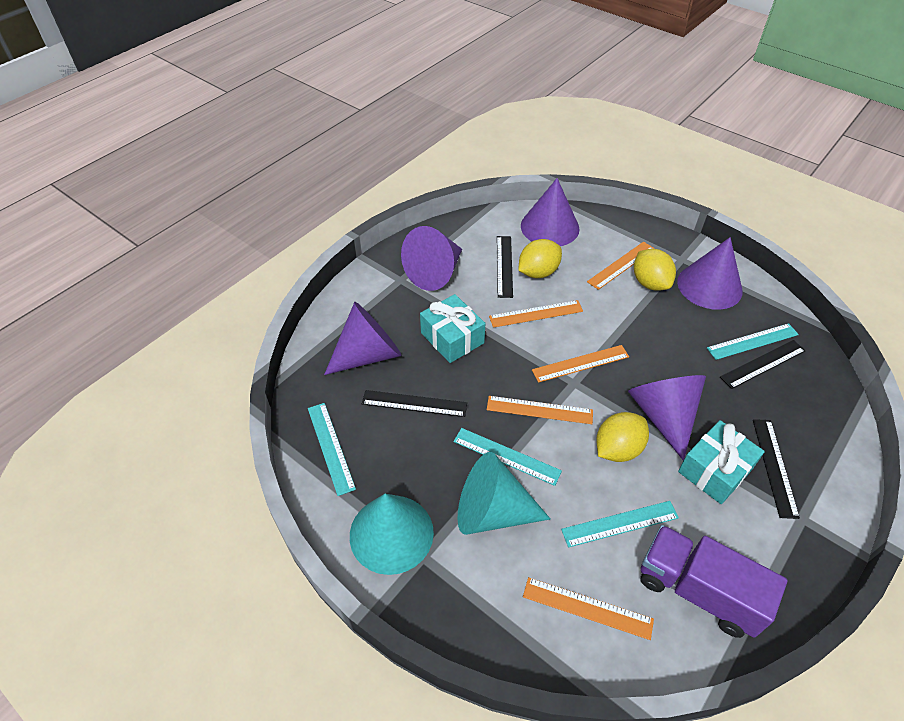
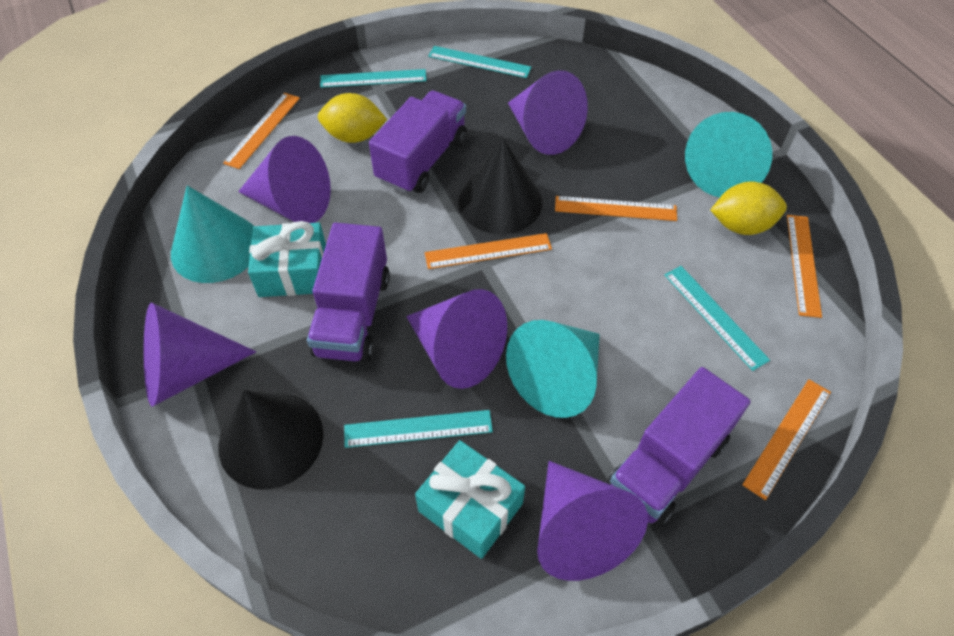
black cone: none = 0 -> [218,390,324,489] [458,138,542,234] = 2
black ruler: [362,390,467,417] [497,236,513,298] [720,340,806,389] [753,419,800,519] = 4 -> none = 0
purple truck: [641,525,787,638] = 1 -> [307,222,390,362] [369,91,467,194] [607,367,750,528] = 3
turquoise cone: [350,494,434,575] [458,452,550,535] = 2 -> [171,186,254,283] [506,320,600,418] [685,112,772,197] = 3
yellow lemon: [518,239,562,278] [596,412,649,462] [634,249,676,291] = 3 -> [318,93,387,143] [710,181,787,235] = 2

